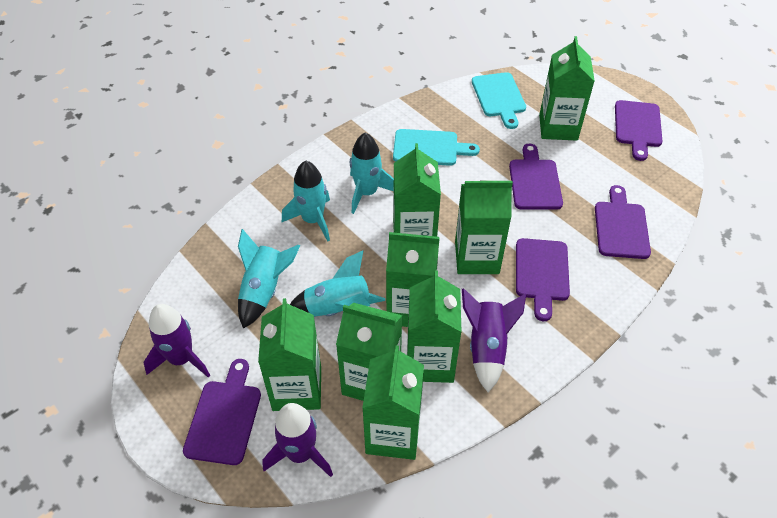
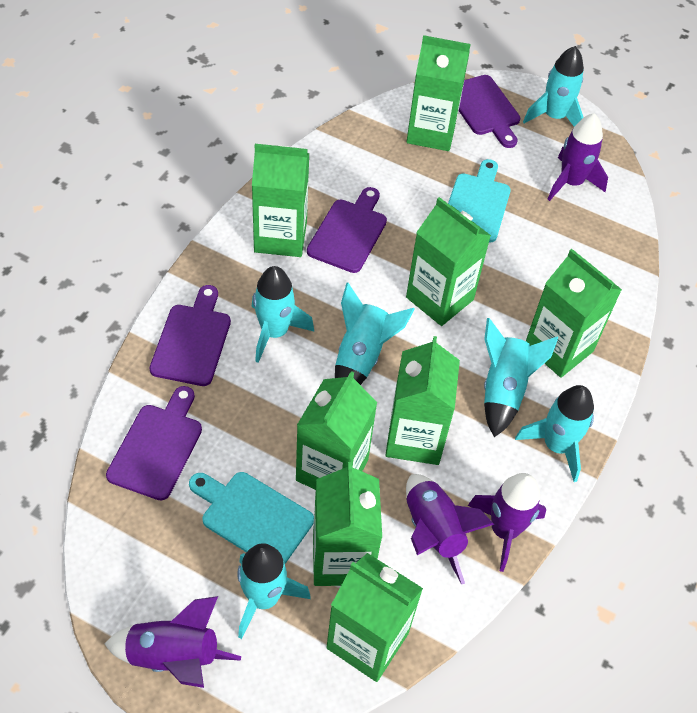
purple cutting board: [183,359,261,465] [509,143,563,210] [516,238,570,321] [595,185,651,259] [615,100,662,161] = 5 -> [106,386,202,500] [149,285,231,386] [307,187,387,273] [459,75,520,148] = 4
purple rocket: [143,304,210,377] [263,403,333,477] [462,288,526,392] = 3 -> [105,596,241,688] [406,474,495,585] [468,473,546,572] [548,113,608,201] = 4
turquoise rocket: [238,229,300,329] [282,160,330,241] [290,250,385,317] [350,132,394,214] = 4 -> [237,543,310,639] [252,266,314,363] [335,282,415,385] [484,318,558,437] [515,385,594,482] [523,46,584,127] = 6

